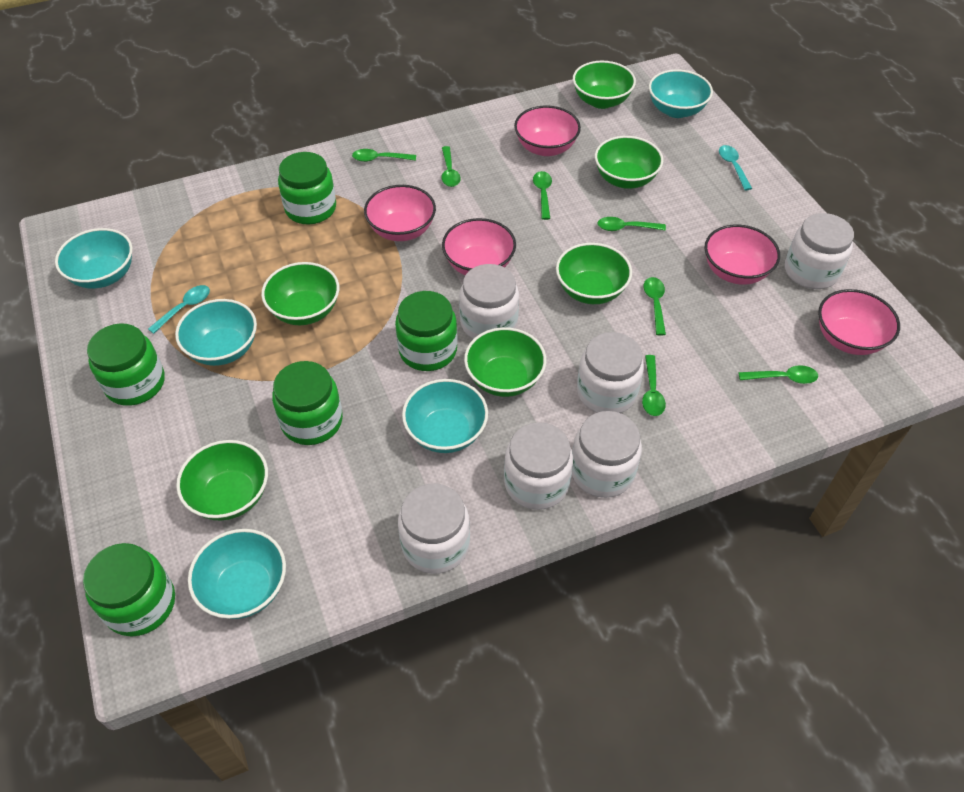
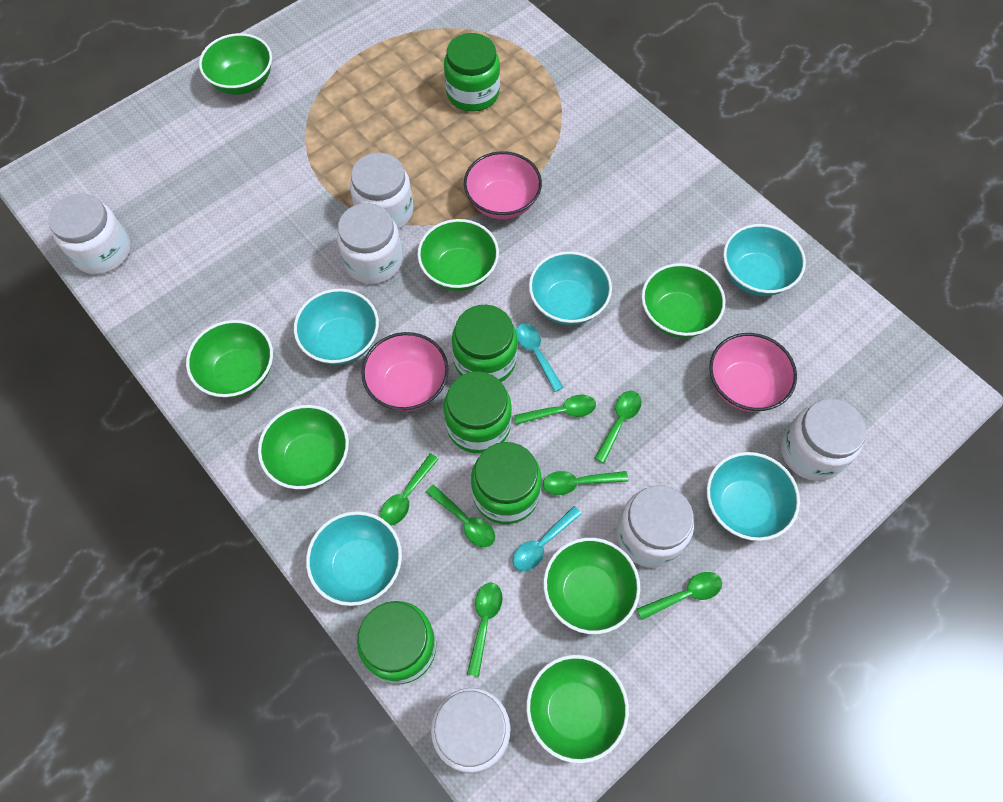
green bowl: [176,440,268,520] [261,262,339,325] [464,327,546,397] [556,243,632,304] [573,61,636,109] [595,136,663,189] = 6 -> [186,320,273,398] [199,33,272,95] [258,405,349,489] [417,219,499,291] [526,655,629,763] [543,538,640,634] [641,263,726,338] = 7
pink bowl: [364,185,436,241] [442,218,516,275] [514,106,581,156] [704,225,780,285] [818,289,900,355] = 5 -> [361,332,449,411] [464,151,542,219] [709,333,797,412] = 3

